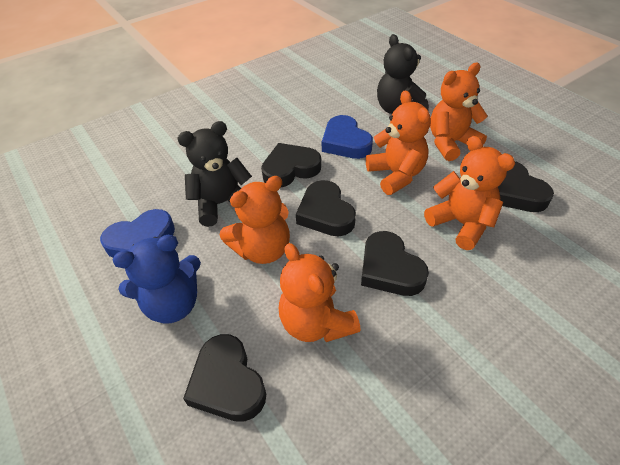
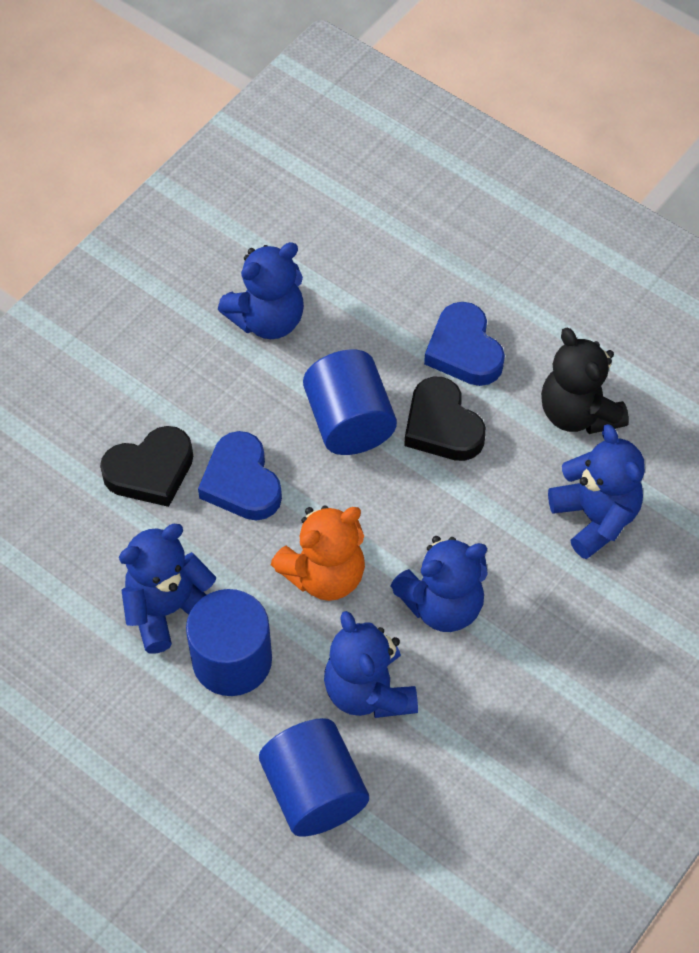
black heart: [183,334,266,422] [261,143,321,188] [296,180,356,236] [361,231,429,296] [498,161,554,212] = 5 -> [100,426,193,507] [404,377,486,461] = 2
black teddy bear: [177,121,252,227] [377,34,429,114] = 2 -> [541,328,629,434] = 1
blue cylinder: none = 0 -> [186,589,272,696] [259,718,369,837] [303,350,397,455] = 3
blue teddy bear: [113,235,201,324] = 1 -> [119,524,217,654] [218,242,304,339] [324,611,418,718] [390,536,488,632] [548,424,645,559] = 5
orange teddy bear: [220,176,290,264] [279,243,361,342] [366,90,431,195] [424,136,515,250] [430,63,488,161] = 5 -> [271,505,365,601] = 1

